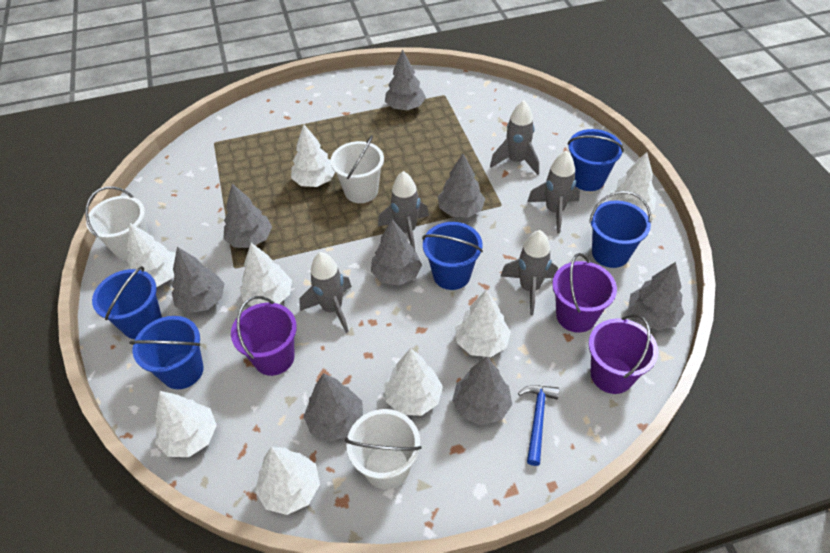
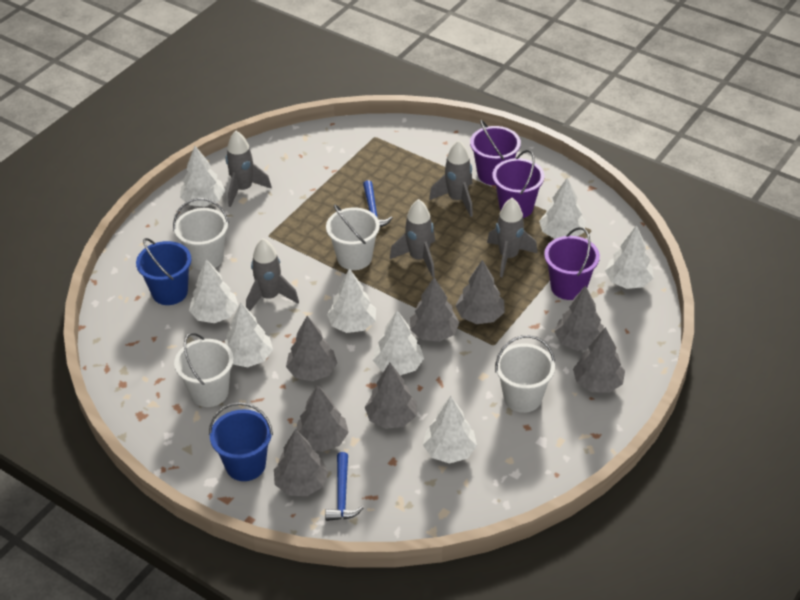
blue bucket: [92,266,162,339] [129,316,204,389] [422,222,483,290] [568,129,624,191] [589,191,651,268] = 5 -> [136,238,191,305] [209,402,273,481] = 2
blue hammer: [518,385,559,466] = 1 -> [325,452,363,521] [363,180,393,227] = 2
white bucket: [85,186,148,261] [331,135,384,203] [345,409,422,489] = 3 -> [173,198,229,270] [174,333,234,407] [326,204,380,270] [495,335,555,413] = 4

